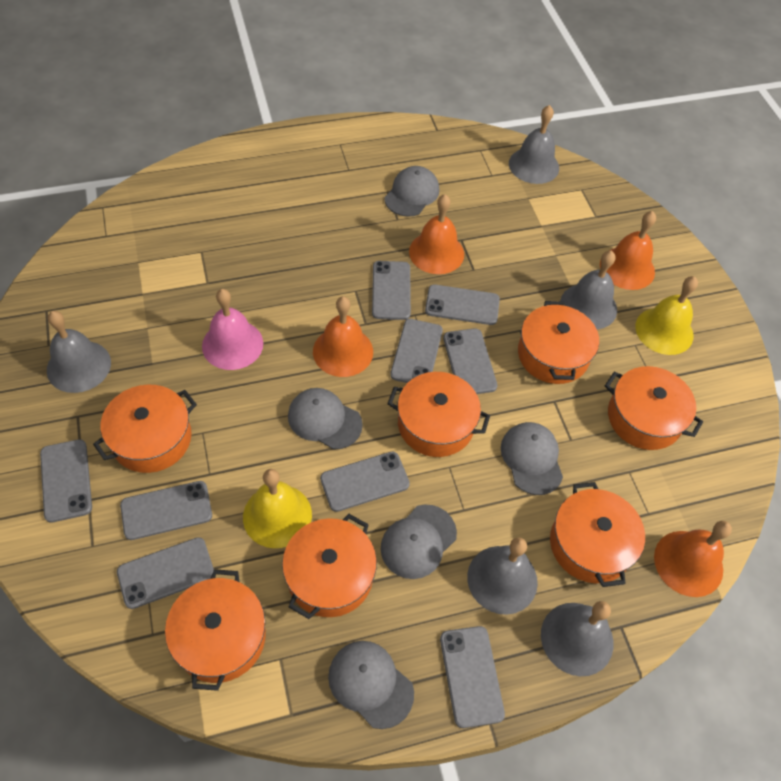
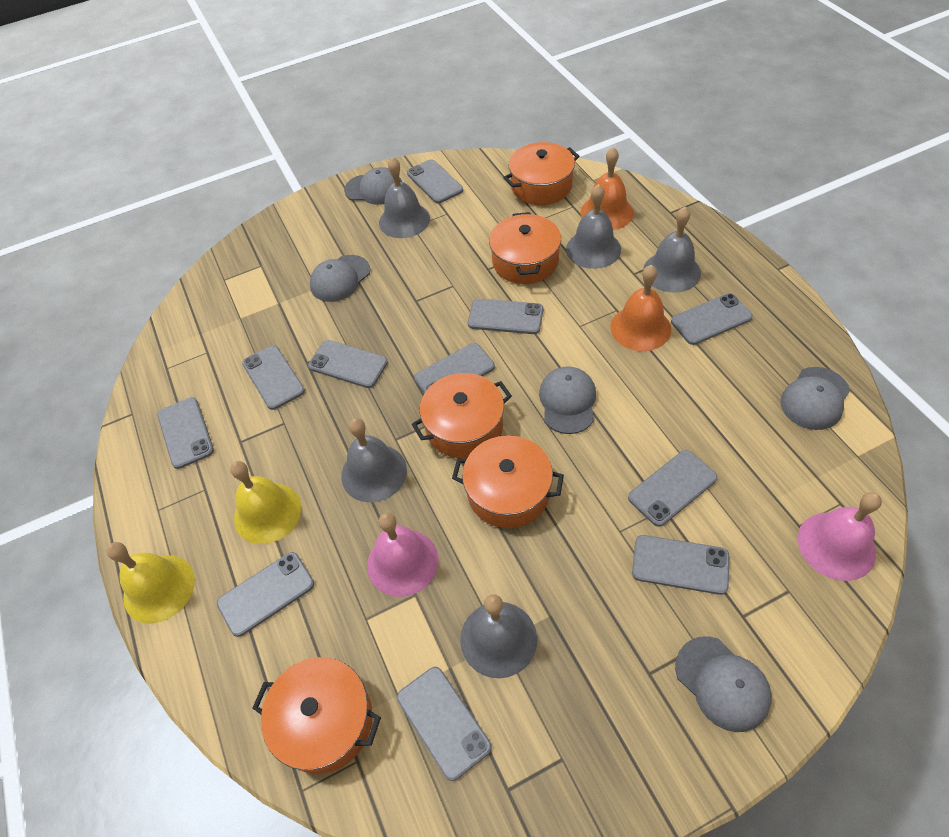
grey phone: [40,439,92,523] [117,537,214,609] [120,481,212,540] [320,452,410,512] [372,261,411,320] [390,319,443,383] [425,284,500,325] [440,626,505,728] [443,328,497,394] = 9 -> [157,397,214,469] [217,552,314,637] [242,345,305,410] [308,340,388,388] [397,667,492,781] [407,159,463,203] [414,343,495,393] [468,299,543,334] [628,450,717,527] [632,535,729,595] [671,293,753,345] = 11
orange bell: [313,296,373,377] [409,194,464,274] [600,211,656,290] [654,521,732,597] = 4 -> [580,147,634,230] [610,265,671,351] = 2
orange pot: [93,385,197,473] [165,569,266,691] [282,514,377,619] [387,372,490,457] [518,301,599,384] [550,482,645,587] [605,366,703,450] = 7 -> [252,657,381,774] [412,373,512,458] [452,435,564,528] [489,212,561,284] [503,142,580,205] = 5
pink bell: [202,289,263,370] = 1 -> [367,513,438,597] [797,492,882,581] = 2

